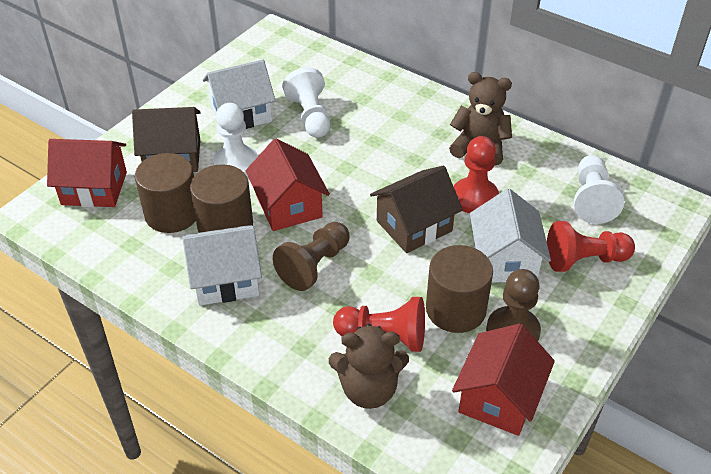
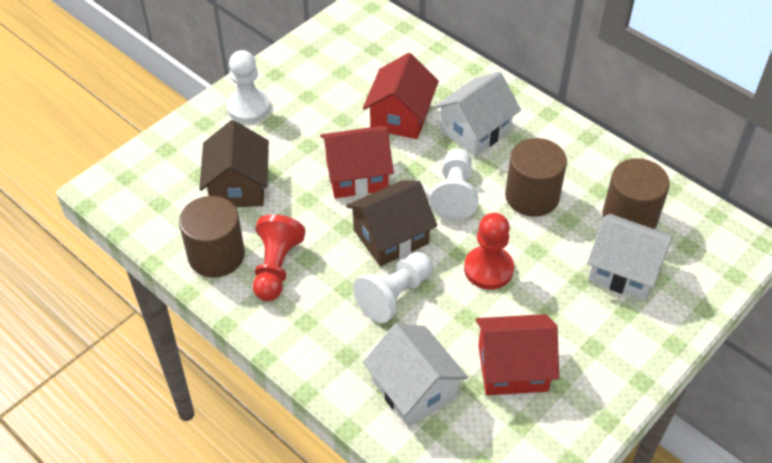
brown pawn: [273,222,349,291] [486,269,541,341] = 2 -> none = 0
brown teddy bear: [329,324,409,409] [449,72,512,166] = 2 -> none = 0
red pawn: [333,297,425,352] [454,136,499,214] [547,221,635,272] = 3 -> [253,214,306,301] [464,213,514,290] = 2

